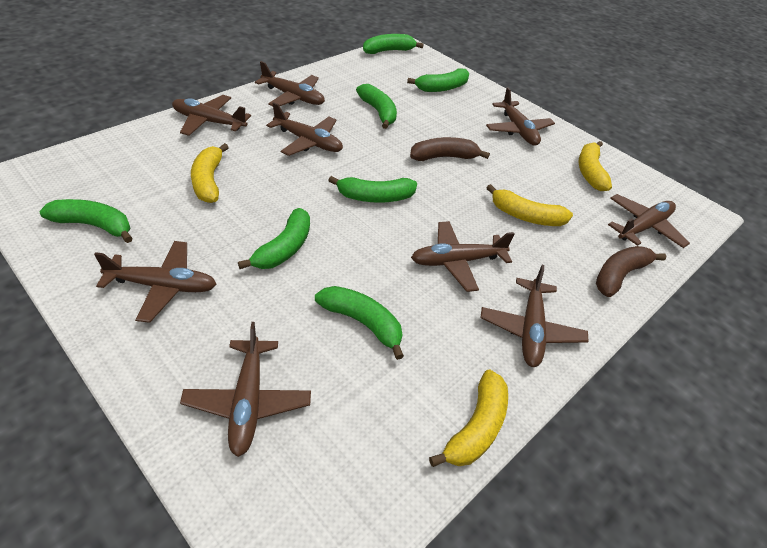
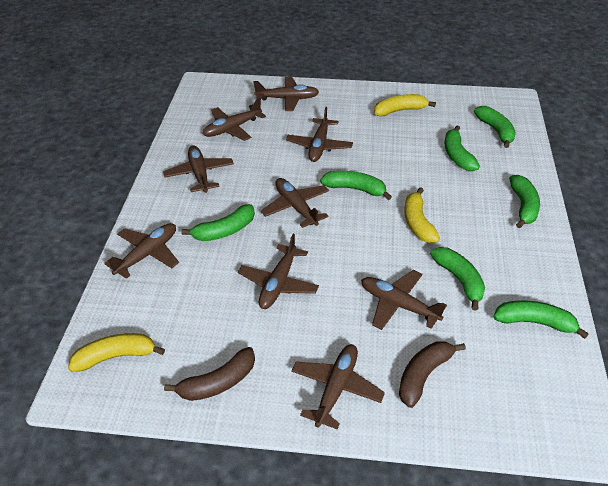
yellow banana: [191,143,229,203] [429,369,508,467] [486,184,573,226] [579,141,612,191] = 4 -> [68,333,165,372] [374,94,436,117] [404,187,440,243] = 3

